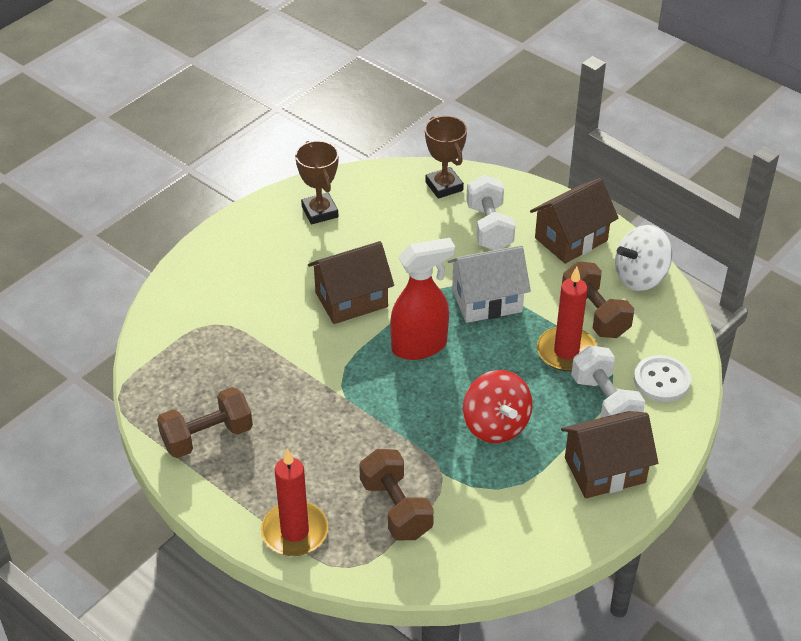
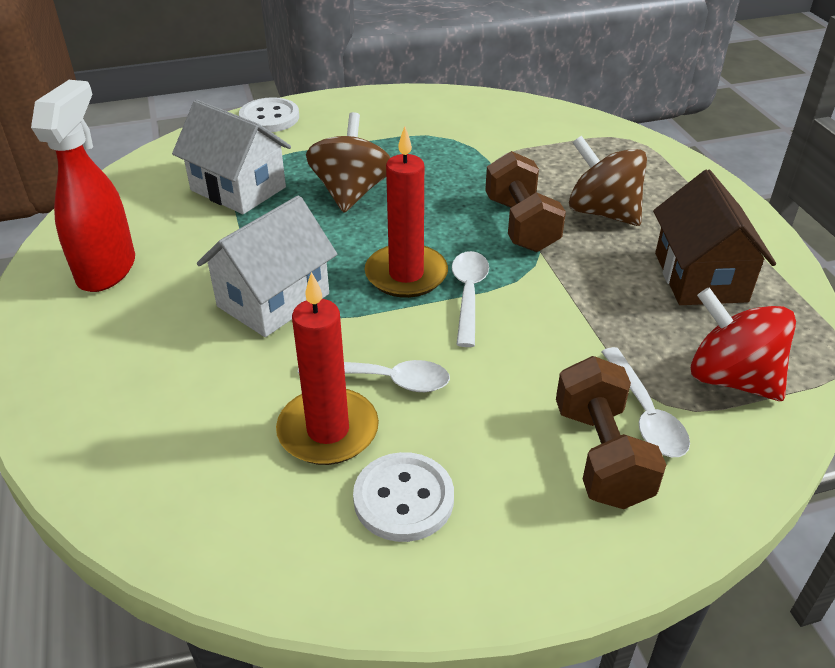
brown dumbbell: [157,387,253,458] [359,449,434,540] [562,261,634,338] = 3 -> [485,151,566,252] [556,356,666,509] = 2
brown house: [308,241,394,324] [530,178,619,264] [561,411,658,498] = 3 -> [653,169,776,305] = 1
brown spinning top: none = 0 -> [306,112,390,213] [569,136,647,226] = 2
brown trophy: [295,141,339,224] [425,116,467,199] = 2 -> none = 0
white button: [634,355,691,402] = 1 -> [239,97,299,132] [353,452,454,542] = 2
white dumbbell: [466,175,515,250] [571,345,645,418] = 2 -> none = 0
white house: [447,245,531,323] = 1 -> [172,100,291,214] [197,196,337,337] = 2
white spinning top: [615,225,672,291] = 1 -> none = 0
white spoon: none = 0 -> [298,360,450,392] [452,251,489,347] [601,347,690,457] = 3

